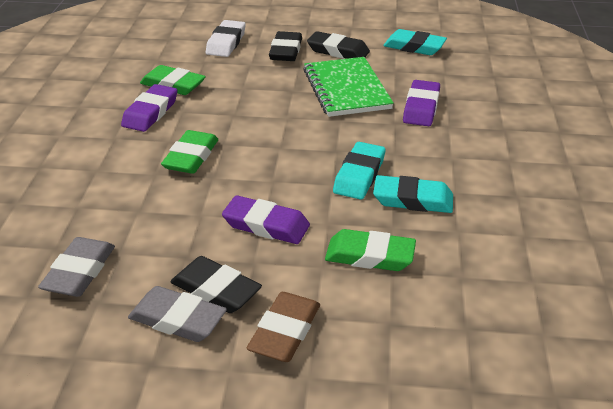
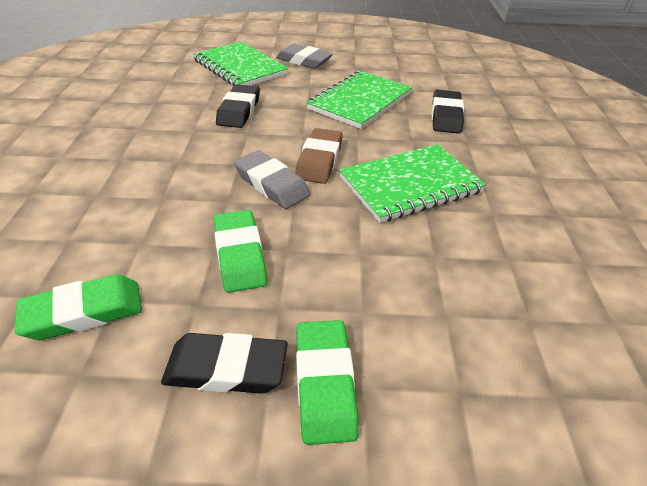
green notebook: [303,57,394,117] = 1 -> [193,41,288,86] [307,71,412,129] [339,144,486,223] = 3
purple eraser: [121,84,177,132] [222,195,310,244] [403,80,440,126] = 3 -> none = 0
turquoise eraser: [333,142,385,200] [373,175,453,213] [383,29,447,55] = 3 -> none = 0
white eraser: [206,20,246,57] = 1 -> none = 0

